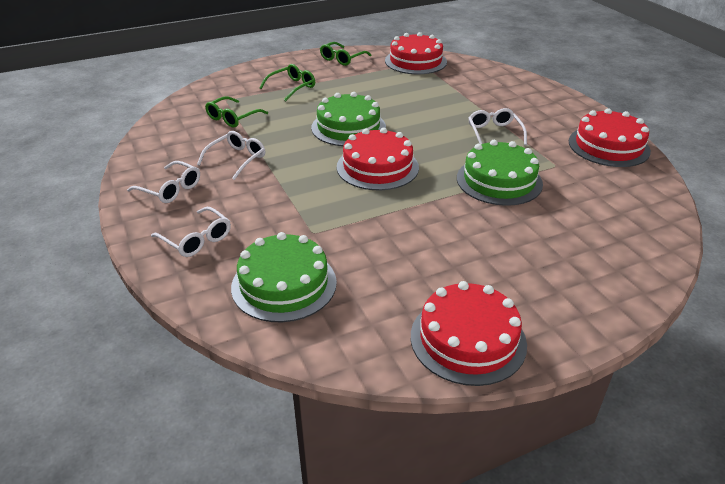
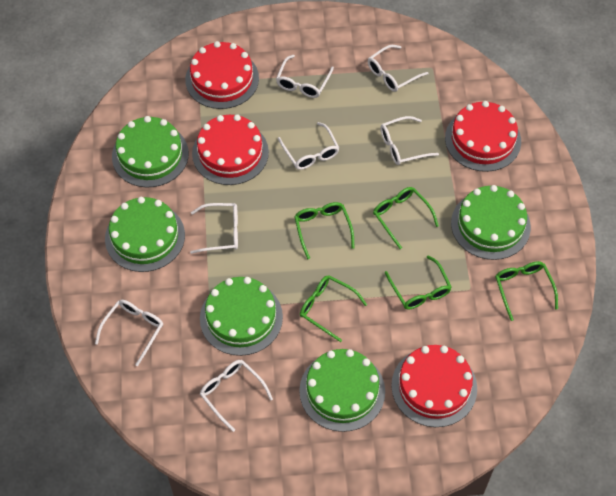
green cake: [231,232,337,322] [311,92,386,146] [457,140,543,206] = 3 -> [105,197,185,272] [112,116,189,187] [200,277,283,356] [299,349,385,432] [451,185,531,260] = 5
green glasses: [205,96,268,128] [259,64,315,101] [320,42,372,66] = 3 -> [294,202,355,260] [300,275,367,342] [373,187,439,249] [385,256,452,309] [495,261,558,321] = 5
white glasses: [127,161,200,203] [151,207,231,257] [197,131,265,180] [469,108,527,145] = 4 -> [95,300,163,366] [190,203,238,254] [200,360,273,432] [276,55,334,98] [278,122,339,170] [368,45,428,92] [380,116,439,165] = 7

